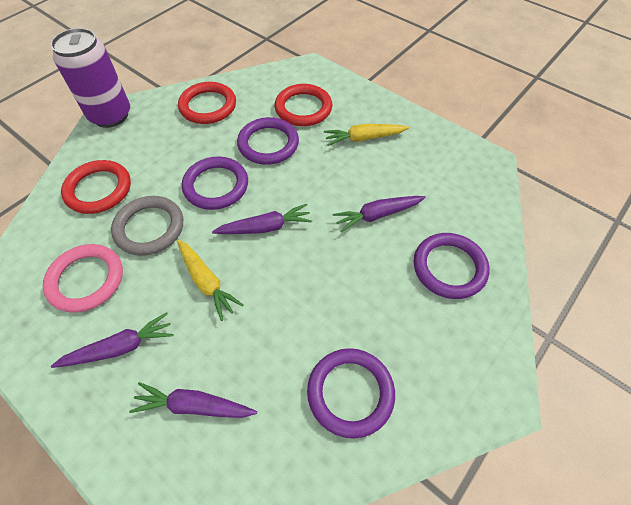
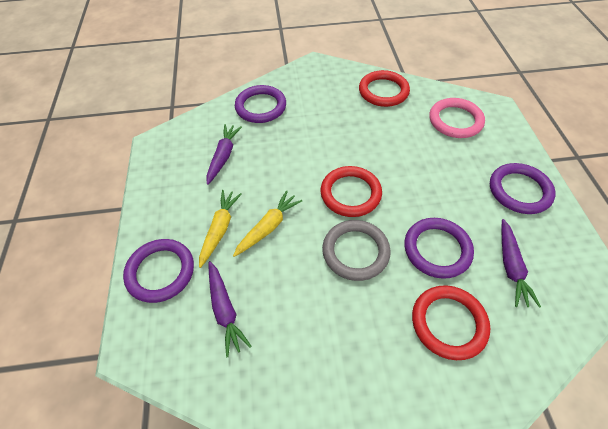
purple can: [50,28,130,128] = 1 -> none = 0
purple carrot: [51,312,174,368] [129,382,257,418] [212,204,312,234] [333,196,426,233] = 4 -> [206,124,242,185] [209,261,252,357] [501,219,541,308] = 3

